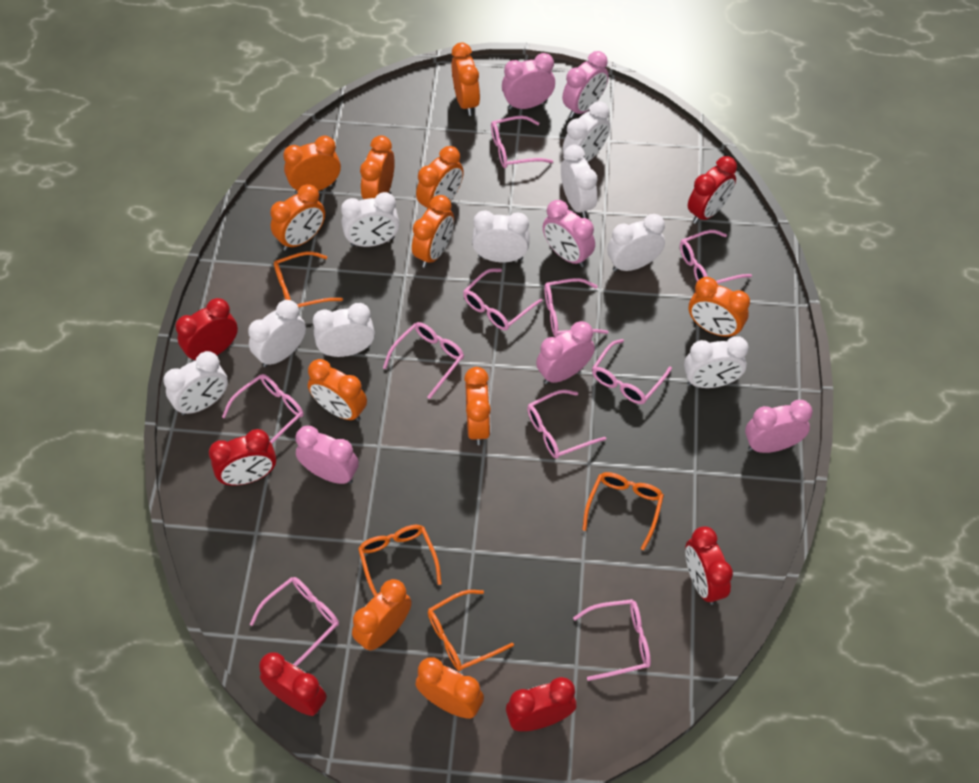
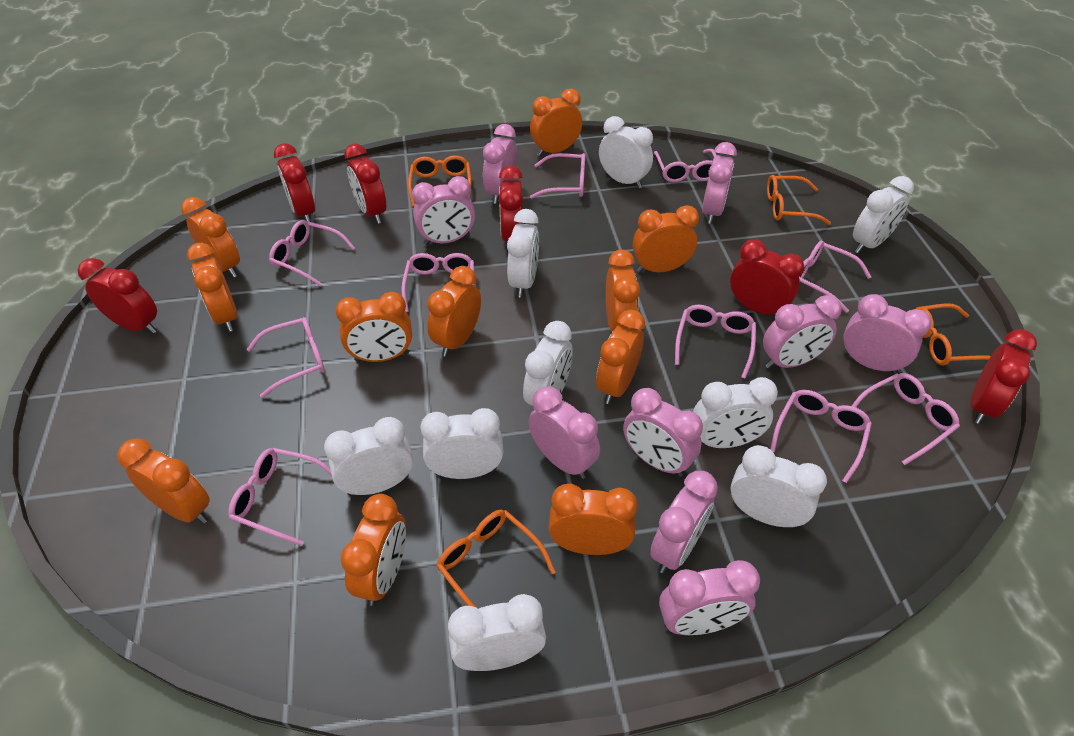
pink clock: [296,426,359,484] [502,53,555,110] [536,321,595,384] [543,200,595,267] [562,51,609,118] [745,400,813,453] = 6 -> [412,176,475,245] [483,124,517,204] [528,387,600,479] [623,388,703,477] [650,471,718,573] [659,560,760,635] [702,142,737,224] [763,295,842,369] [843,294,931,375] = 9

